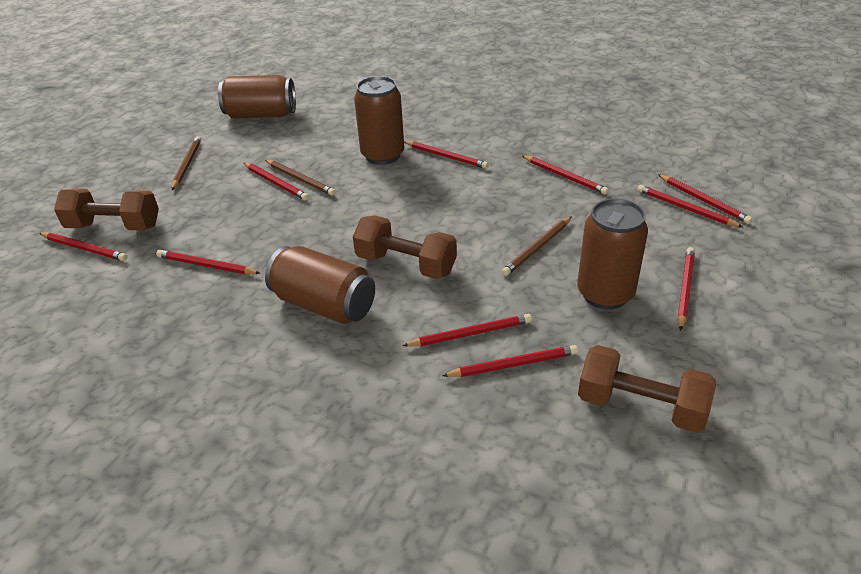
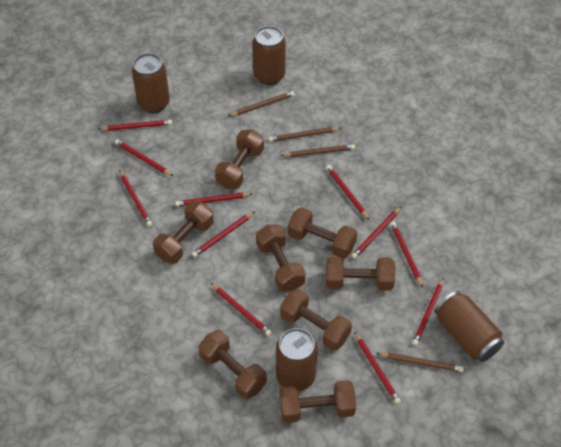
brown dumbbell: [54,189,159,231] [353,216,457,279] [578,345,716,433] = 3 -> [153,201,213,264] [198,330,267,399] [215,129,264,189] [256,225,306,292] [279,380,356,423] [280,289,352,351] [288,207,357,259] [326,256,395,291] = 8
brown pencil: [172,136,201,190] [265,160,336,196] [501,216,572,276] = 3 -> [228,91,294,116] [269,127,341,142] [281,144,355,157] [376,352,464,372] = 4
red pencil: [39,233,127,261] [156,250,261,274] [243,162,309,201] [402,314,532,346] [404,141,488,169] [442,345,578,377] [522,155,609,195] [637,185,743,227] [658,174,753,224] [677,247,695,331] = 10 -> [99,120,172,131] [115,139,173,176] [119,170,152,226] [175,192,252,206] [192,212,254,257] [211,283,272,336] [326,165,369,220] [352,207,401,259] [354,332,401,404] [390,221,423,287] [412,277,444,345] = 11

